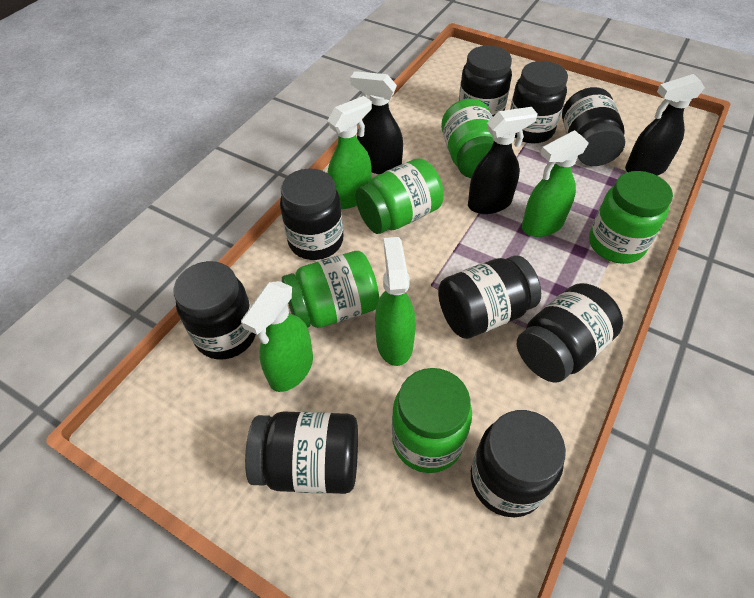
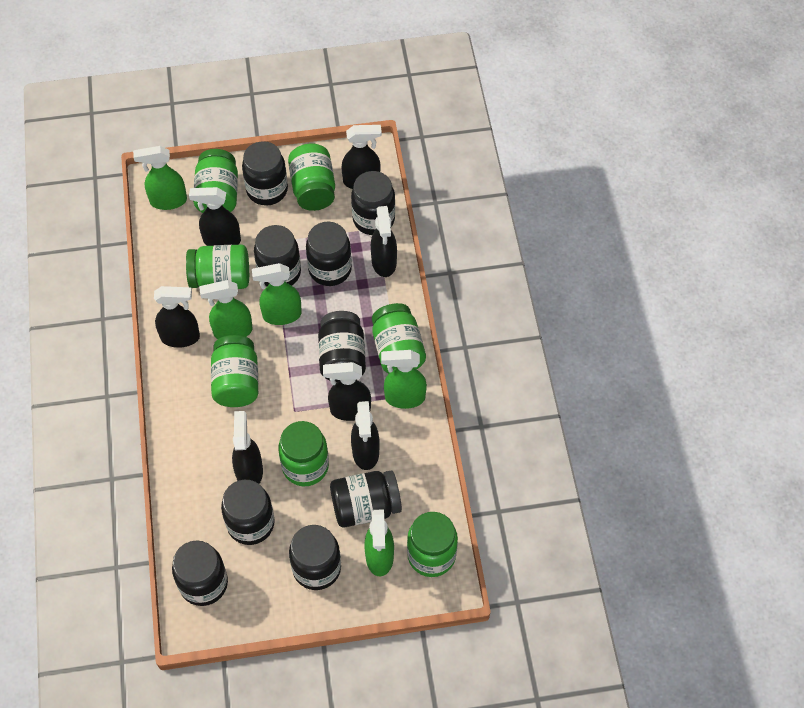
black spray bottle: [350,71,403,174] [468,107,538,214] [625,74,705,176] = 3 -> [154,286,200,348] [189,187,241,246] [232,411,263,484] [323,362,371,421] [342,125,382,189] [351,401,380,470] [371,206,397,277] = 7
green jar: [282,251,379,328] [356,158,444,234] [392,368,472,473] [441,99,494,178] [589,171,673,264] = 5 -> [186,245,249,289] [193,149,238,213] [211,335,258,407] [278,421,329,486] [288,144,335,211] [372,303,426,373] [407,512,458,577] = 7
green spray bottle: [241,281,313,392] [327,96,372,209] [375,237,416,366] [522,130,589,237] = 4 -> [133,146,187,210] [199,280,252,339] [252,263,302,325] [364,509,394,576] [381,350,427,409] = 5

